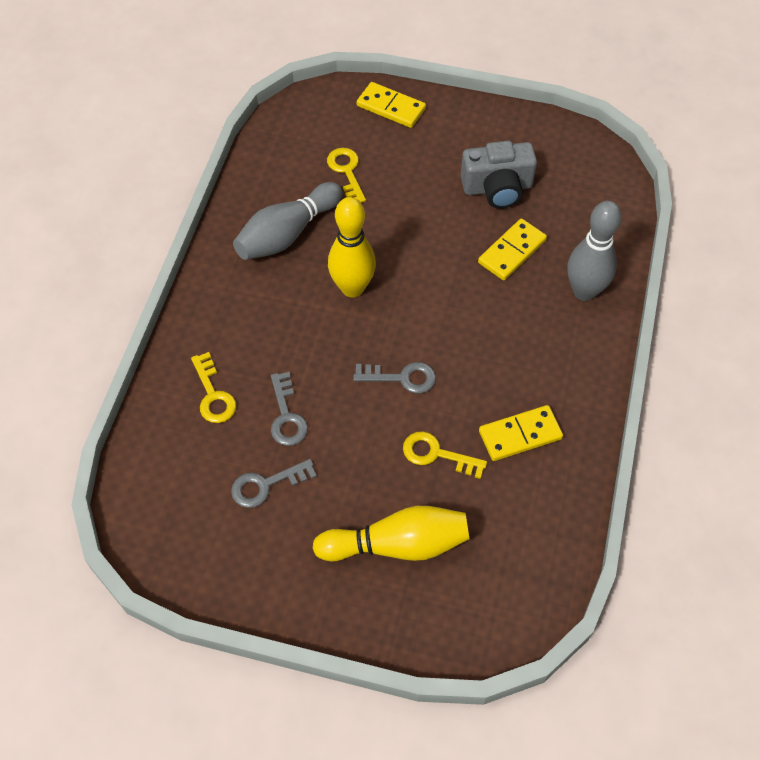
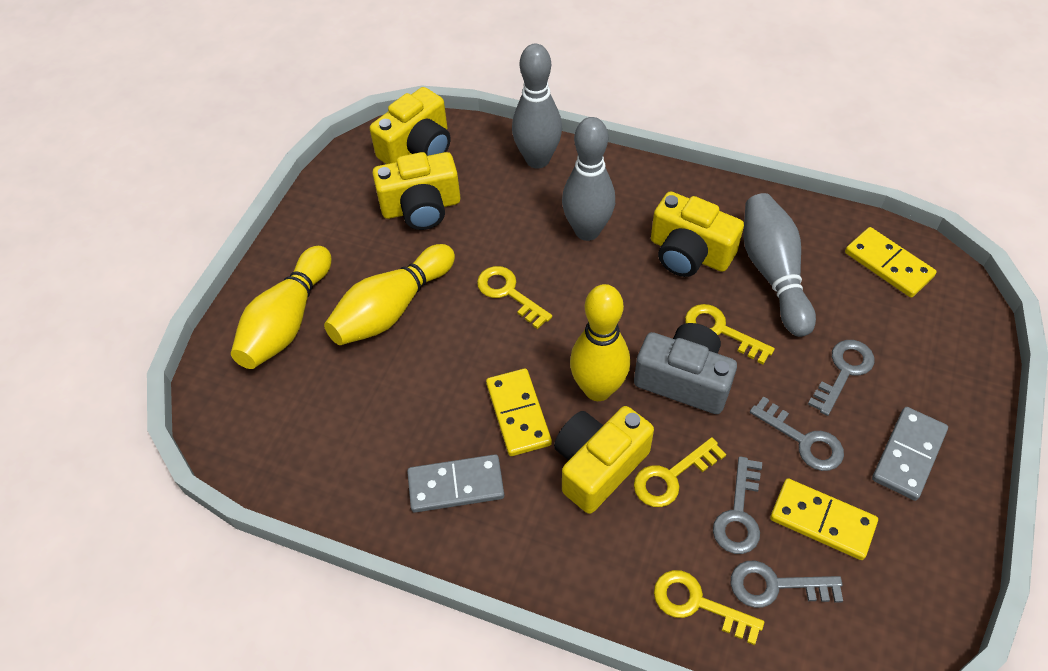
grey bowling pin: [233,182,342,260] [567,201,622,301] = 2 -> [512,44,562,169] [562,117,615,241] [744,193,816,337] = 3
grey domino: none = 0 -> [407,454,504,513] [872,407,948,501] = 2
grey key: [231,459,317,508] [271,372,308,446] [354,362,436,393] = 3 -> [713,456,762,554] [731,561,843,608] [750,396,844,471] [808,340,874,416] = 4
yellow bowling pin: [313,506,470,561] [328,197,376,297] = 2 -> [231,246,331,369] [324,244,455,345] [570,284,630,401] = 3
yellow camera: none = 0 -> [370,87,451,164] [372,152,461,230] [554,406,654,514] [651,191,744,277] = 4
yellow key: [191,352,236,423] [327,148,366,203] [403,431,487,479] = 3 -> [477,266,552,329] [634,437,727,507] [654,570,764,645] [685,304,775,365] = 4

